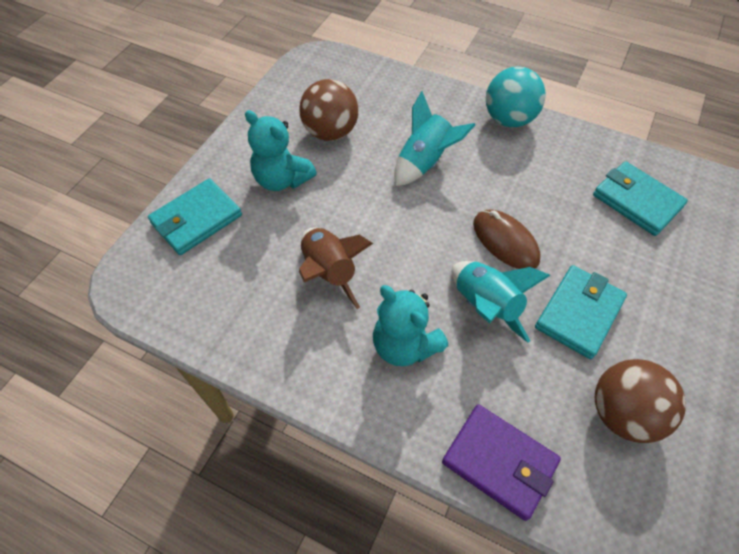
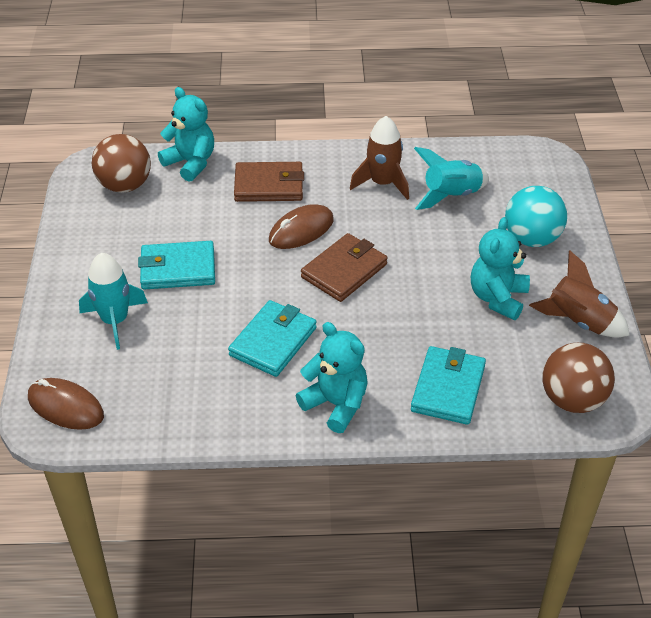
brown mouse: [473,210,541,269] = 1 -> [28,378,104,430] [269,204,334,249] = 2
brown rocket: [299,228,373,309] = 1 -> [350,116,409,200] [529,251,630,338] = 2
brown wallet: none = 0 -> [234,162,304,202] [301,233,388,302] = 2
purple wallet: [442,404,561,521] = 1 -> none = 0
turquoise teddy bear: [245,110,317,191] [373,285,448,366] = 2 -> [158,87,214,182] [296,322,368,433] [471,217,530,320] = 3

